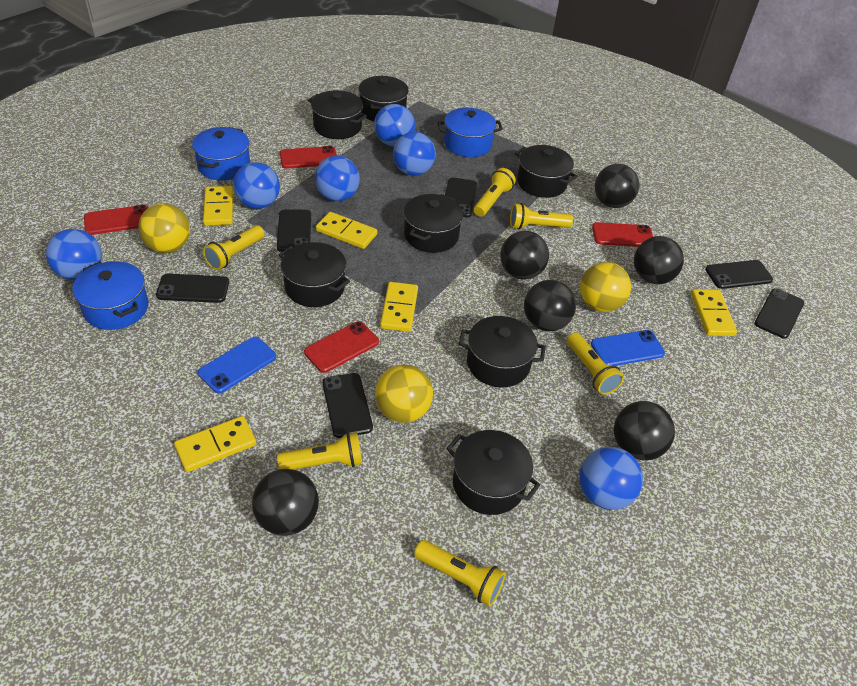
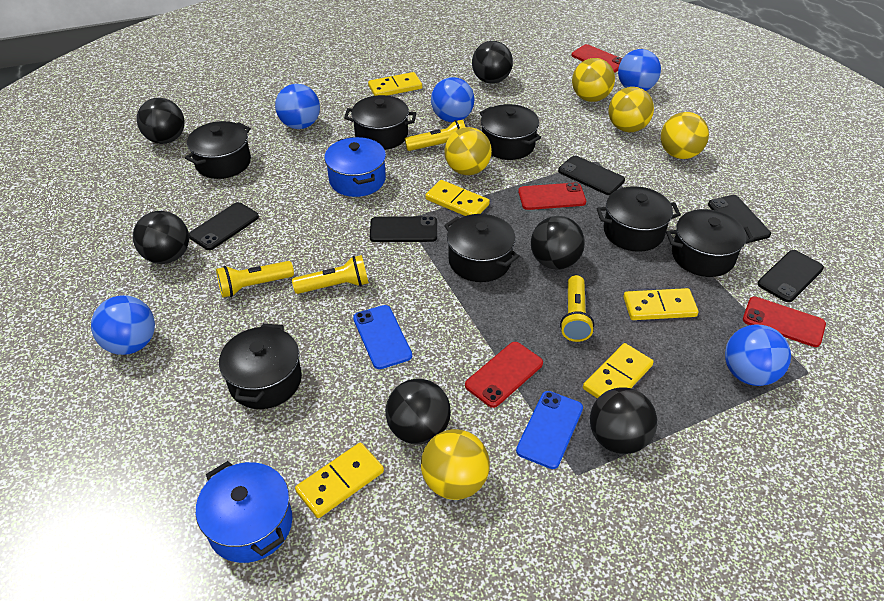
black phone: [156,274,229,303] [277,210,311,252] [322,373,373,438] [445,178,478,218] [705,260,773,289] [754,288,804,339] = 6 -> [189,202,259,250] [370,216,437,242] [558,156,625,195] [708,195,771,243] [758,250,824,302] = 5
blue ball: [46,229,102,280] [233,162,280,209] [315,156,360,201] [374,104,415,146] [393,132,436,176] [579,447,643,510] = 6 -> [91,295,155,355] [275,84,320,129] [431,77,474,122] [618,49,661,91] [725,324,791,386] = 5
blue pot: [72,261,148,330] [192,127,250,181] [437,108,503,157] = 3 -> [196,461,292,563] [324,137,386,197] = 2
yellow ball: [138,203,190,253] [375,364,433,423] [580,262,631,312] = 3 -> [421,429,490,500] [444,127,492,175] [572,58,615,102] [608,87,654,132] [661,112,709,159] = 5
yellow flashlight: [203,225,265,270] [277,432,363,470] [414,540,506,607] [474,168,516,217] [510,203,573,230] [567,332,624,395] = 6 -> [216,261,294,298] [292,255,369,294] [405,120,465,151] [560,275,594,342] = 4

